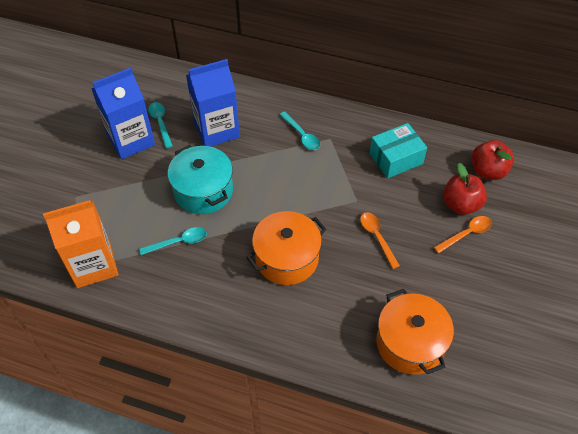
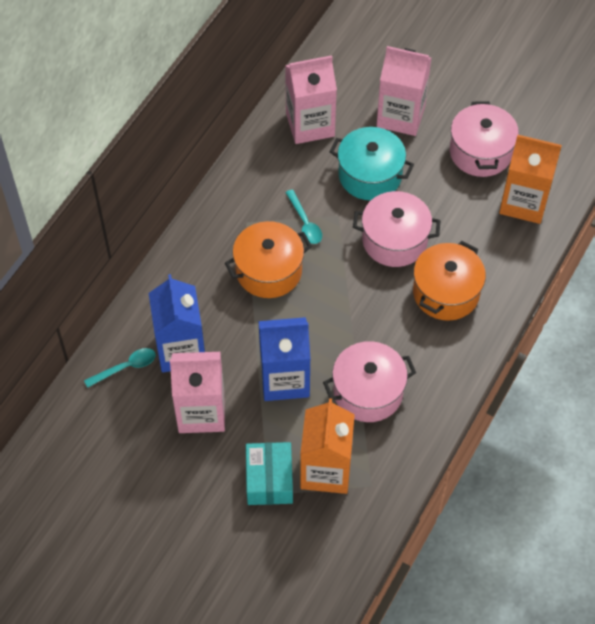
orange carton: [43,200,118,288] = 1 -> [300,398,355,494] [499,135,562,224] = 2
orange spoon: [360,212,400,269] [434,216,492,253] = 2 -> none = 0
pink carton: none = 0 -> [170,352,225,433] [285,55,337,144] [377,46,431,136] = 3
pink pot: none = 0 -> [323,341,416,422] [353,191,441,267] [450,101,519,177] = 3
red apple: [443,163,487,215] [471,140,514,180] = 2 -> none = 0
turquoise spoon: [139,227,207,255] [148,102,173,149] [279,111,320,150] = 3 -> [84,348,156,388] [285,189,322,244] = 2

